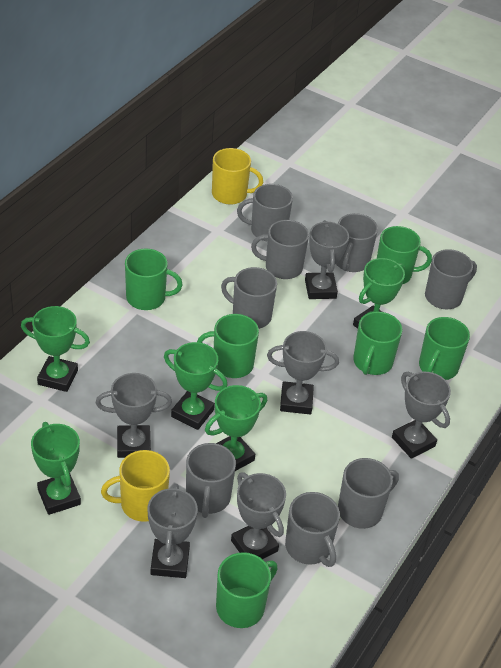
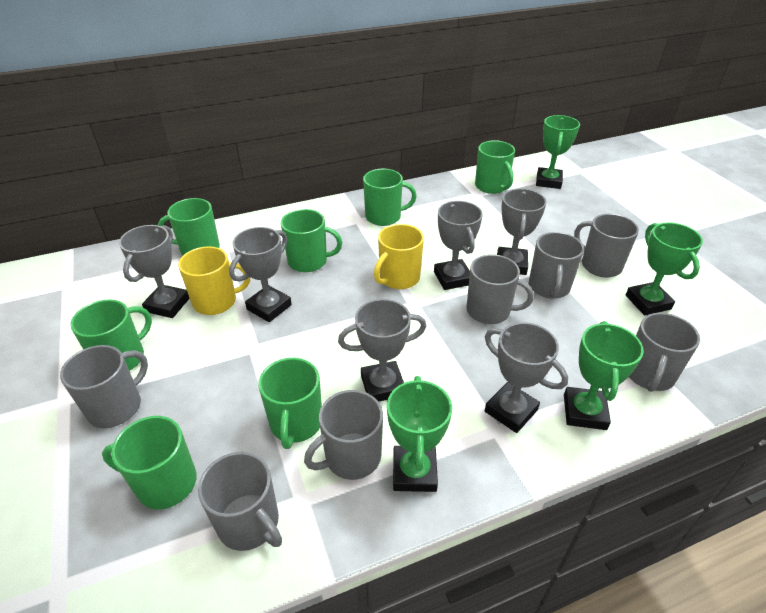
green mug: [125,249,183,310] [197,314,259,378] [216,552,278,628] [353,311,402,375] [377,226,432,284] [419,317,470,380] = 6 -> [71,299,152,371] [102,416,197,509] [158,198,220,255] [258,358,322,449] [281,209,342,272] [363,169,417,226] [475,140,515,194] = 7
green trophy: [21,306,90,392] [31,422,81,515] [164,342,228,430] [205,385,267,471] [353,258,405,329] = 5 -> [387,376,452,492] [536,115,580,189] [564,321,644,430] [626,222,703,315] = 4
grey mug: [186,443,236,518] [221,267,277,329] [237,184,293,241] [251,220,309,279] [285,492,340,567] [336,213,378,272] [338,458,399,529] [425,249,477,309] = 8 -> [60,345,148,428] [198,452,282,551] [304,390,383,480] [466,254,534,324] [529,232,584,298] [574,214,639,277] [629,313,700,392] = 7

